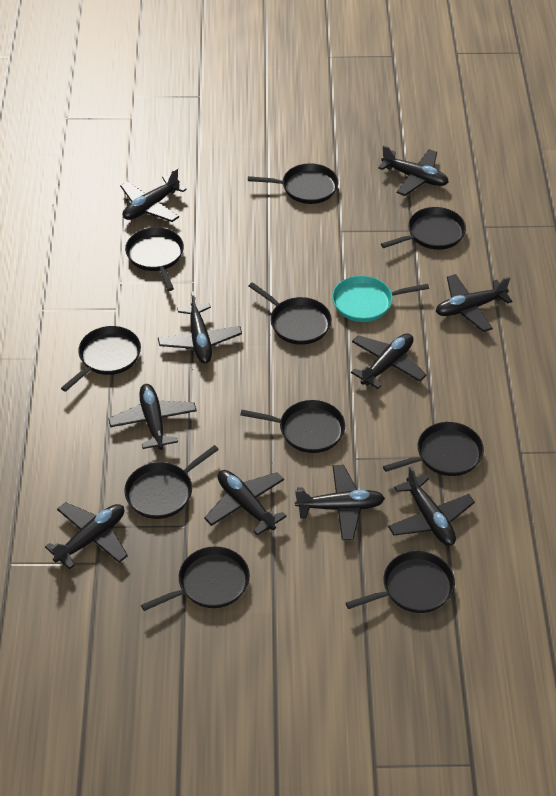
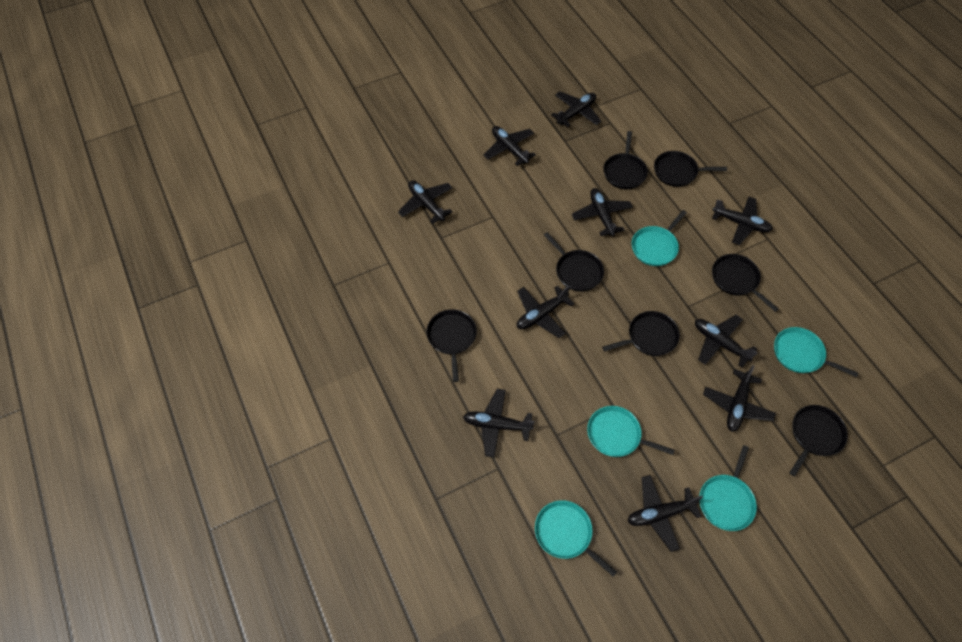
black pan: [61,326,141,392] [124,445,219,519] [125,227,184,291] [141,546,250,611] [240,400,345,453] [248,163,339,204] [249,282,332,345] [346,551,455,613] [381,207,466,250] [383,422,484,476] = 10 -> [426,309,477,382] [544,232,604,292] [602,311,680,356] [603,131,648,189] [654,151,727,187] [712,254,779,312] [789,405,848,476] = 7
turquoise pan: [332,276,429,322] = 1 -> [535,500,617,577] [587,406,675,457] [632,210,687,266] [699,445,757,531] [774,327,858,377] = 5

